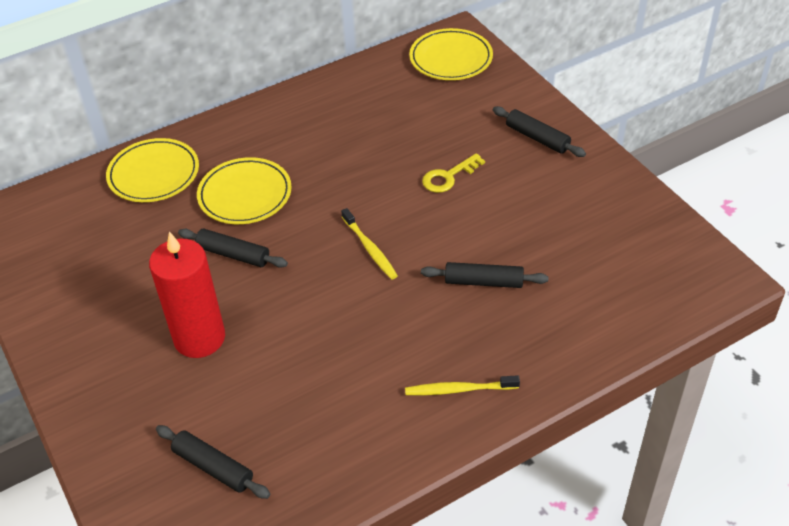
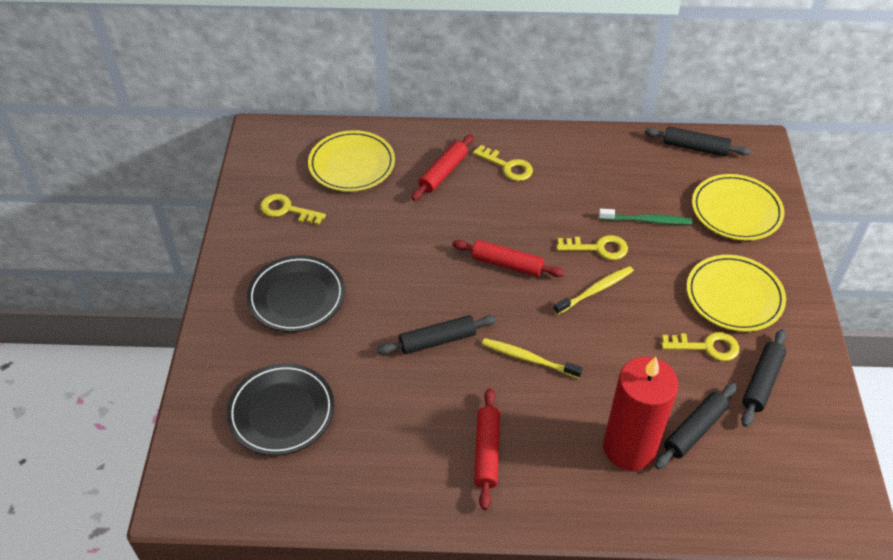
black plate: none = 0 -> [227,363,335,456] [247,255,345,332] = 2
green toothbrush: none = 0 -> [599,209,692,225] = 1
red rolling pin: none = 0 -> [412,134,474,201] [452,240,565,277] [474,388,500,510] = 3
yellow key: [422,153,485,193] = 1 -> [260,194,326,225] [473,145,533,181] [557,235,628,260] [661,332,739,361] = 4

